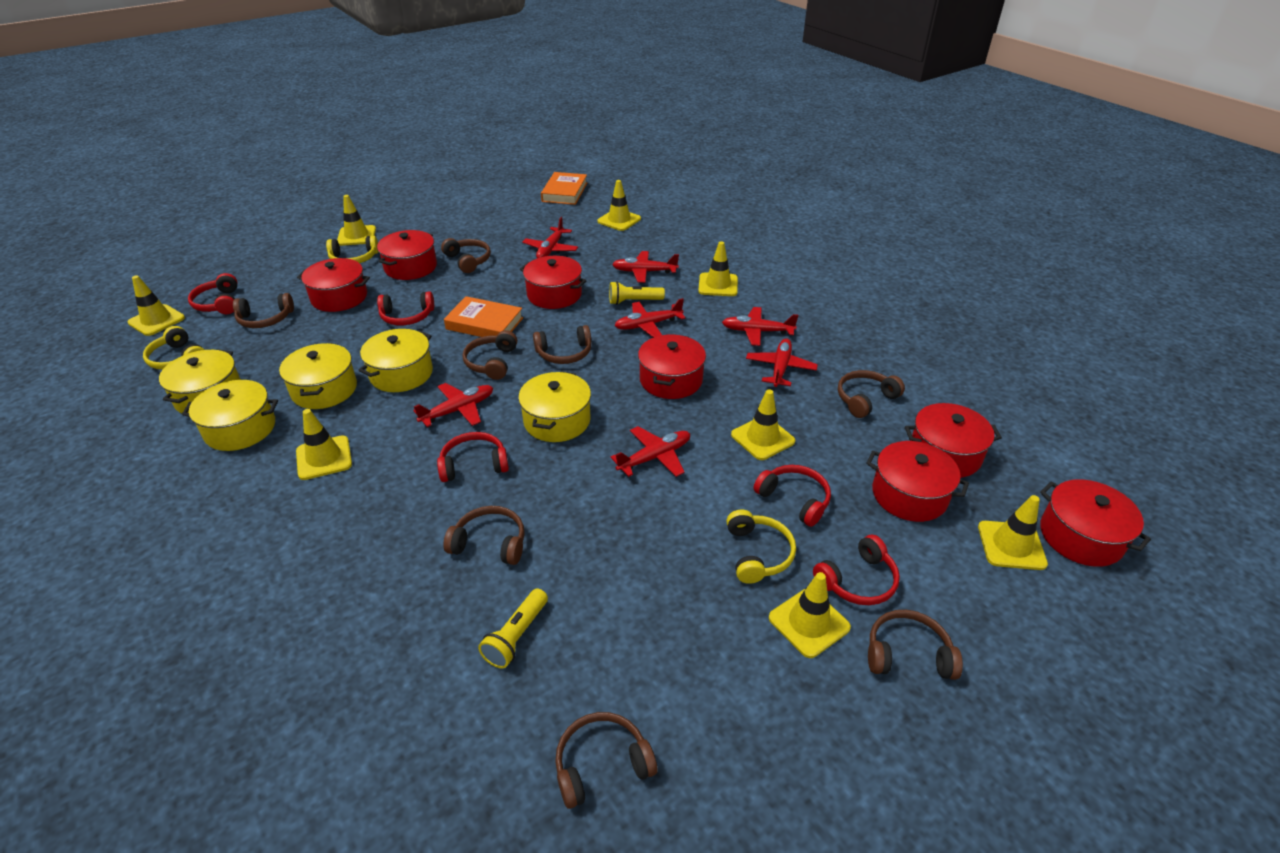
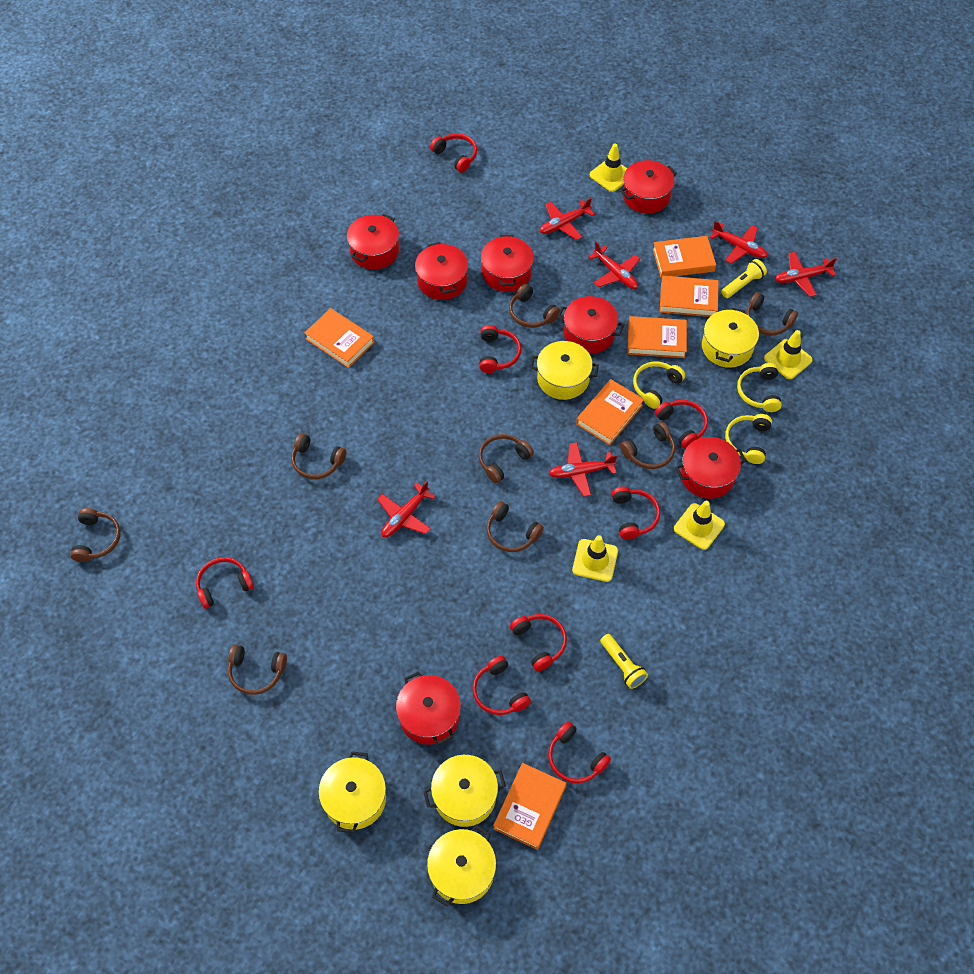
orange book: [444,296,523,337] [541,172,587,205] = 2 -> [304,308,374,368] [493,763,566,850] [576,379,644,445] [627,316,687,358] [653,236,716,278] [660,275,719,317] = 6
red headphones: [188,273,237,314] [377,291,434,325] [437,432,509,482] [754,465,831,527] [813,535,900,605] = 5 -> [196,557,254,609] [430,133,477,173] [472,656,531,715] [479,325,521,373] [510,614,567,671] [548,722,611,783] [612,487,660,540] [655,400,708,449] = 8
red plane: [413,383,493,427] [522,217,578,258] [610,426,690,477] [612,251,679,283] [614,298,685,338] [722,307,798,346] [746,339,818,387] = 7 -> [377,481,436,537] [540,198,595,240] [548,442,617,497] [588,241,640,289] [709,221,768,264] [775,252,837,297] = 6
yellow traffic cone: [127,275,185,336] [296,409,352,480] [337,195,376,246] [598,180,641,231] [698,241,738,296] [731,389,795,460] [769,572,851,658] [978,495,1048,570] = 8 -> [572,535,618,582] [590,144,627,192] [674,501,725,550] [764,330,813,379] = 4

